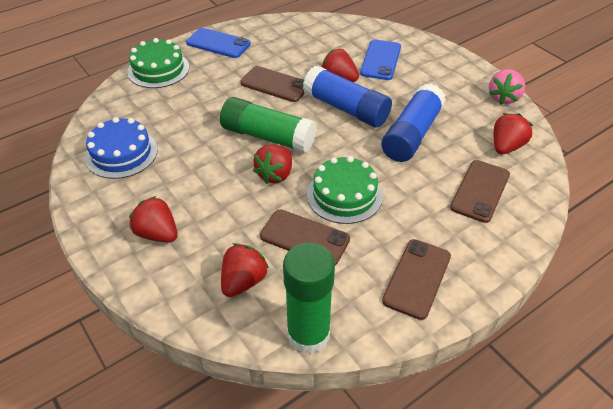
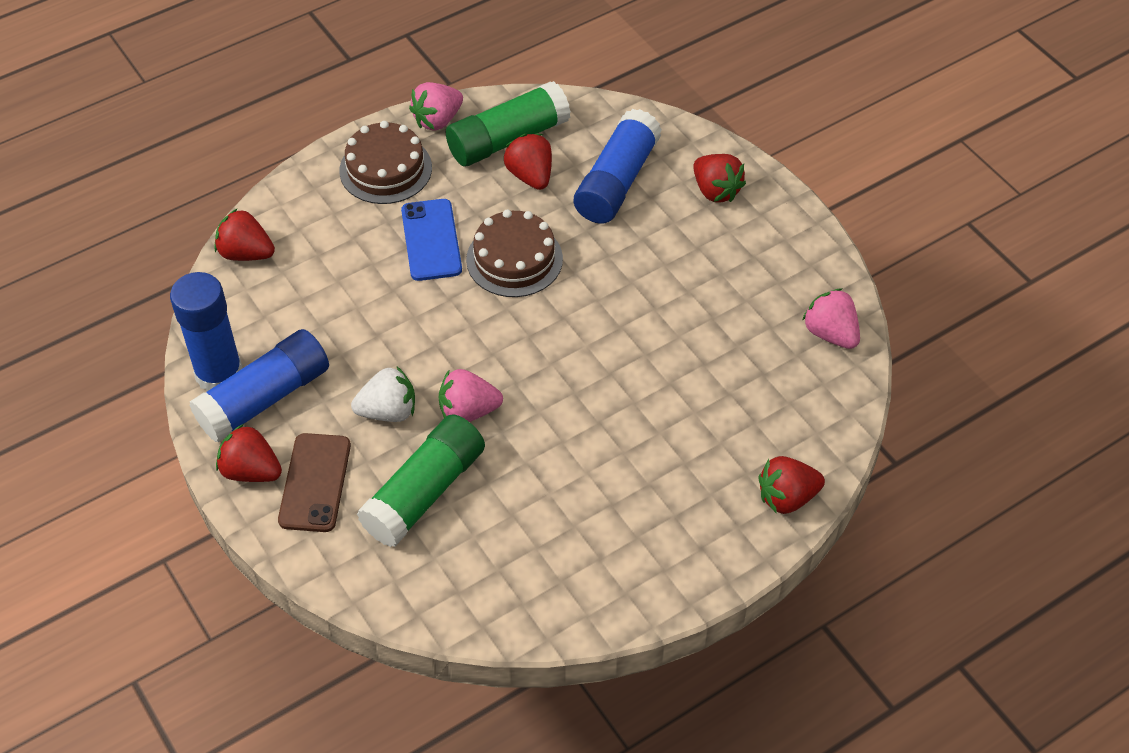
blue cake: [85,117,158,179] = 1 -> none = 0
blue glue stick: [303,66,392,128] [381,83,446,162] = 2 -> [170,272,242,391] [189,329,329,442] [574,109,662,224] = 3
blue phone: [186,28,251,58] [360,40,401,80] = 2 -> [401,199,462,281] = 1
brown cake: none = 0 -> [339,121,432,204] [466,210,563,297] = 2
brown phone: [240,66,305,102] [260,209,350,265] [382,239,451,320] [450,160,510,223] = 4 -> [278,433,351,532] = 1
green cake: [127,38,189,88] [307,156,383,224] = 2 -> none = 0
pink strawberry: [489,69,525,104] = 1 -> [409,82,463,131] [439,369,503,422] [802,288,860,349] = 3
white strawberry: none = 0 -> [351,367,415,422] = 1

